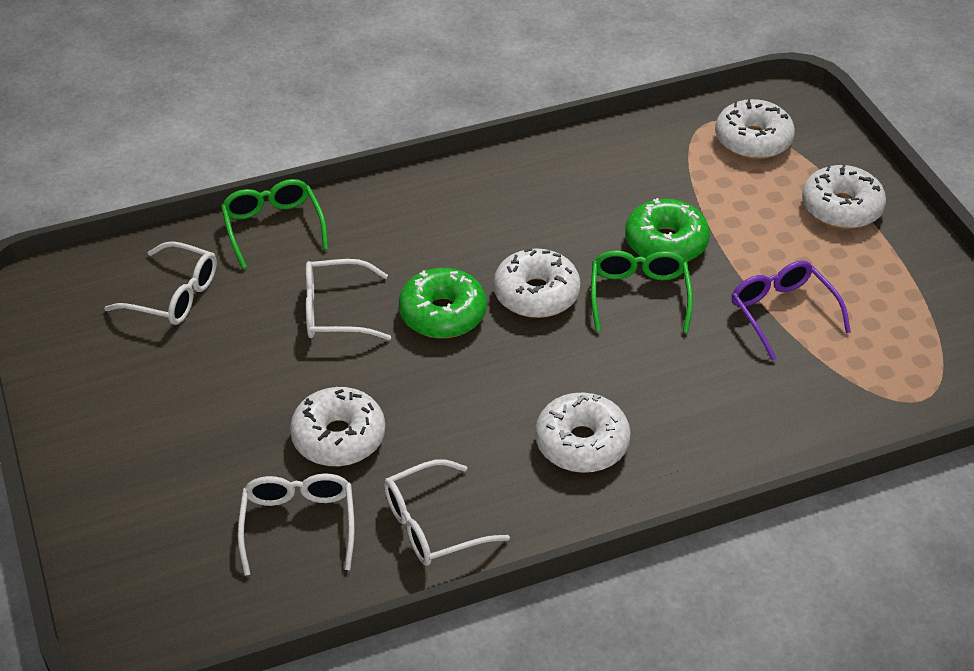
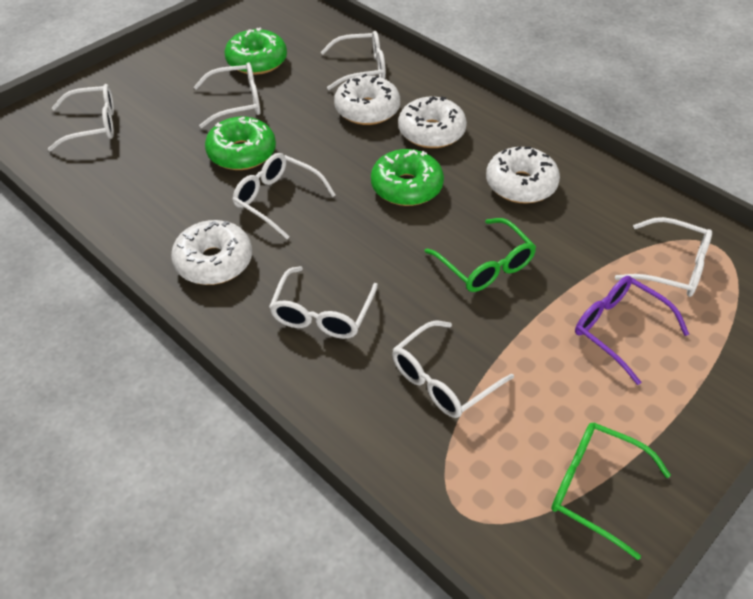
green donut: [399,268,487,338] [625,198,710,262] = 2 -> [205,117,276,170] [224,28,287,75] [371,149,444,206] = 3
white donut: [290,387,385,467] [493,248,581,318] [535,392,631,473] [715,99,795,159] [802,164,886,229] = 5 -> [171,220,252,285] [334,74,400,125] [398,96,467,148] [486,146,560,203] = 4
white glasses: [104,241,217,325] [237,473,355,576] [306,259,391,340] [384,459,510,566] = 4 -> [48,84,114,152] [194,62,260,128] [232,153,335,239] [269,266,378,339] [321,31,386,90] [392,320,514,418] [615,217,712,297] = 7

